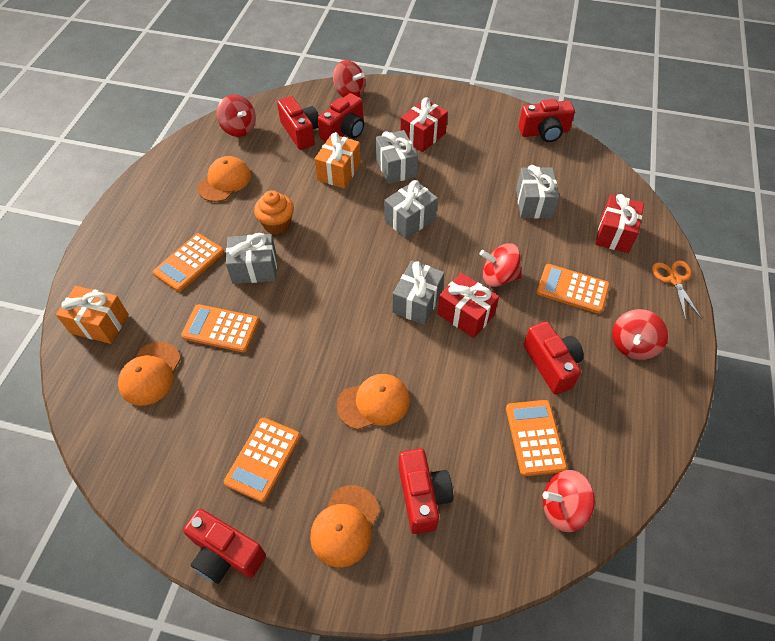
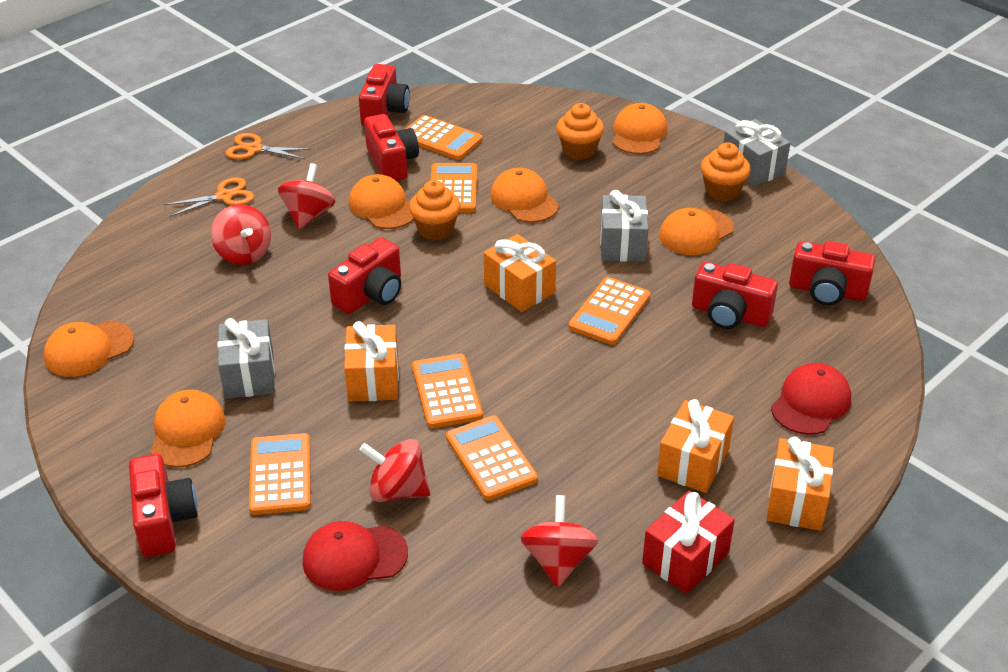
grey gift: [226,233,277,284] [375,130,418,184] [384,180,438,239] [392,260,444,325] [516,165,559,218] = 5 -> [217,318,275,399] [600,190,648,262] [724,119,790,187] = 3
orange calculator: [153,233,224,292] [181,304,259,352] [224,417,300,502] [506,400,567,476] [536,264,610,314] = 5 -> [249,433,311,515] [406,115,482,160] [412,354,483,428] [431,163,477,213] [446,416,538,500] [568,277,651,345] = 6
orange cap: [118,342,181,406] [197,156,251,202] [310,485,380,567] [337,374,410,430] = 4 -> [44,321,134,377] [150,389,225,468] [349,174,414,229] [490,168,559,223] [613,103,667,154] [659,208,734,255] = 6
orange cupcake: [254,190,294,235] = 1 -> [409,180,461,240] [556,103,604,160] [701,142,751,201] = 3
orange gift: [56,286,129,344] [314,132,361,189] = 2 -> [344,321,399,402] [484,234,556,312] [657,399,734,493] [766,437,834,531] = 4
orange scissors: [652,261,702,321] = 1 -> [164,177,254,217] [225,133,311,160] = 2
red cap: none = 0 -> [303,521,408,591] [771,363,851,435] = 2
red gift: [400,97,448,152] [437,273,499,338] [595,194,644,253] = 3 -> [642,491,735,594] = 1
red spinning top: [217,95,256,137] [333,60,365,98] [480,243,522,287] [543,470,595,532] [612,309,668,360] = 5 -> [211,204,271,265] [278,163,335,229] [359,439,430,502] [520,495,598,588] = 4

